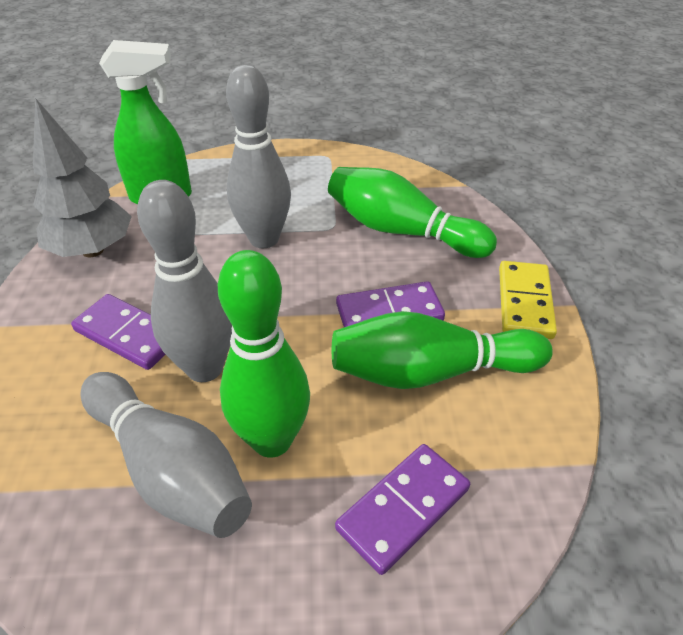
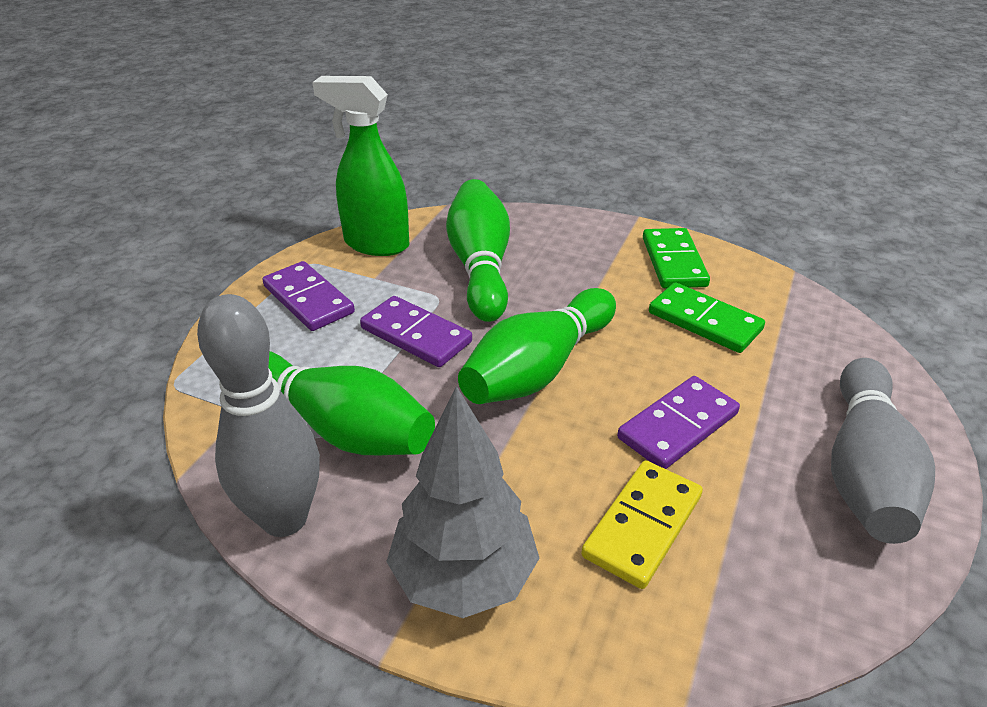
green domino: none = 0 -> [643,228,710,288] [649,282,765,353] = 2
grey bowling pin: [81,372,252,538] [137,180,232,382] [226,65,291,248] = 3 -> [197,294,320,537] [831,358,935,544] = 2

